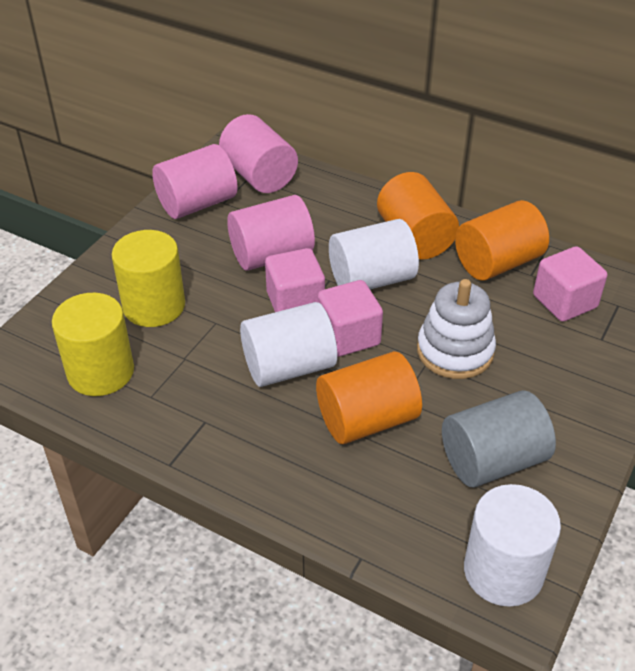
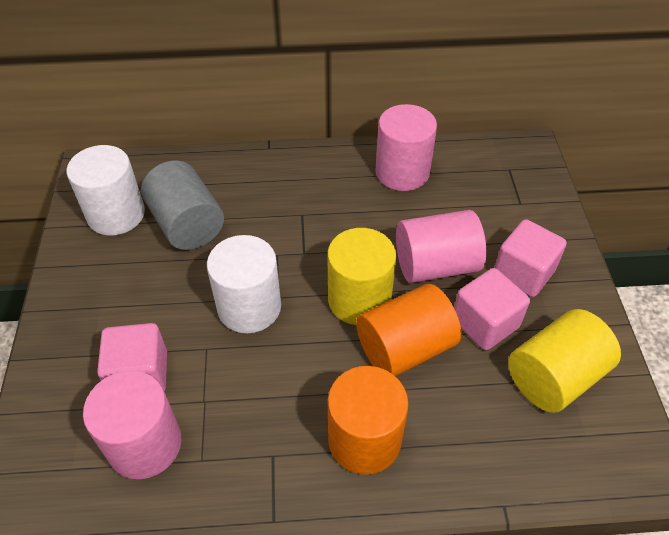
orange cylinder: [316,351,422,444] [377,172,459,260] [455,200,549,280] = 3 -> [328,366,409,475] [356,284,461,376] = 2
white cylinder: [240,302,337,387] [329,219,419,289] [464,484,561,607] = 3 -> [67,145,145,235] [207,235,281,333] = 2
white stacking toy: [417,279,496,379] = 1 -> none = 0

